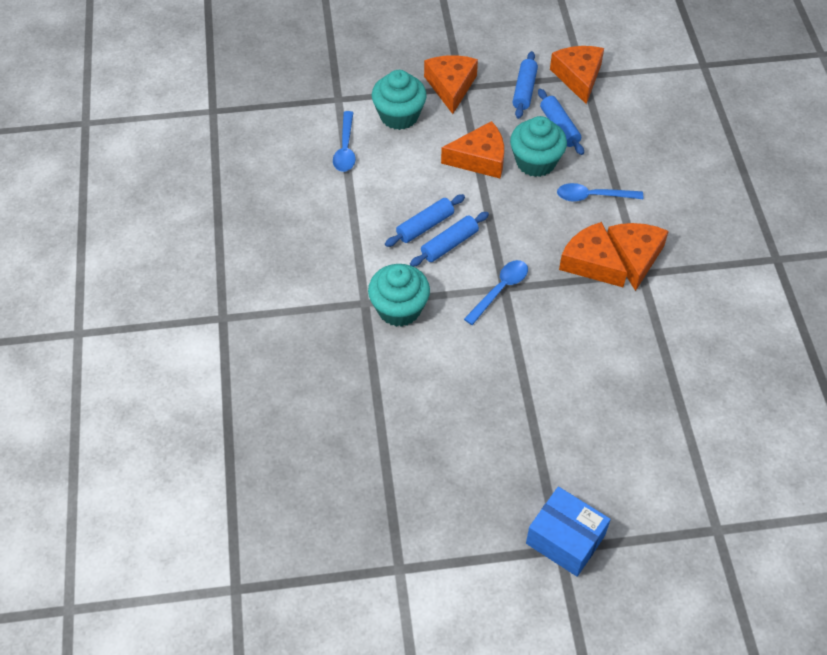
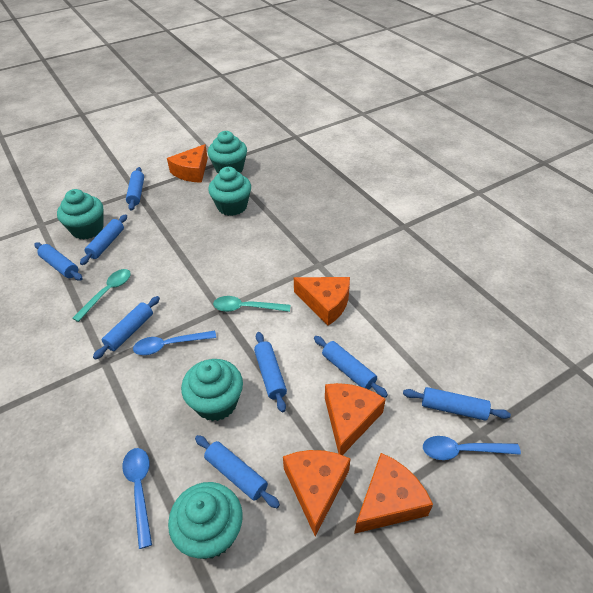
blue box: [526,486,611,577] = 1 -> none = 0
blue rolling pin: [385,194,465,247] [410,212,489,267] [513,51,538,119] [538,89,584,155] = 4 -> [34,242,83,280] [80,214,127,265] [93,296,160,360] [126,167,144,211] [195,435,280,508] [254,332,287,412] [314,336,388,398] [403,387,511,421] = 8
turquoise cupcake: [368,264,430,327] [372,70,427,130] [510,116,567,177] = 3 -> [57,189,103,240] [168,482,243,559] [181,359,243,421] [208,131,247,173] [208,167,251,216] = 5
turquoise spoon: none = 0 -> [72,269,131,322] [213,296,290,312] = 2

